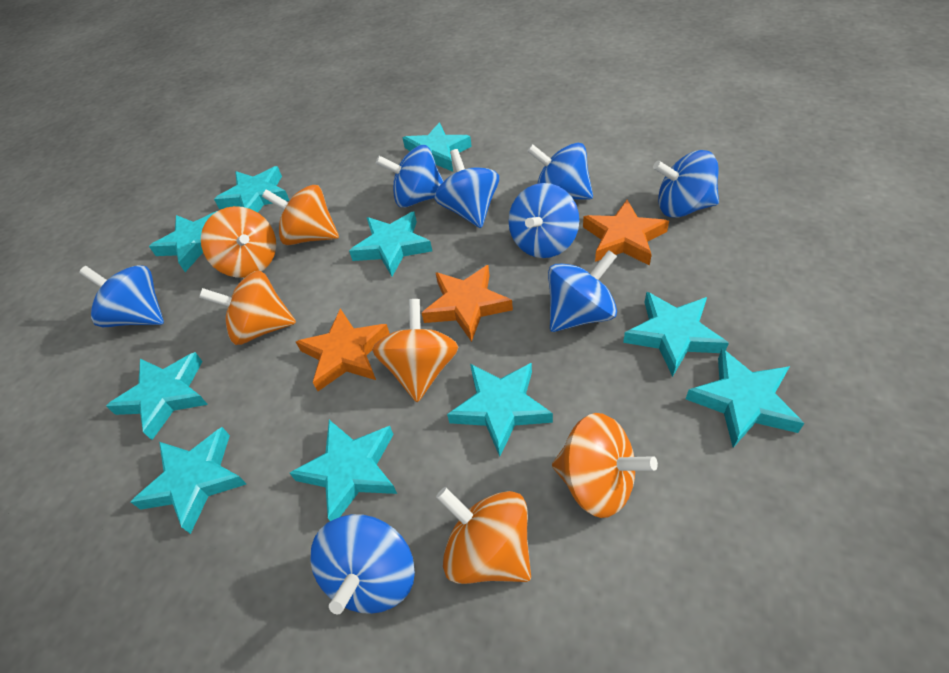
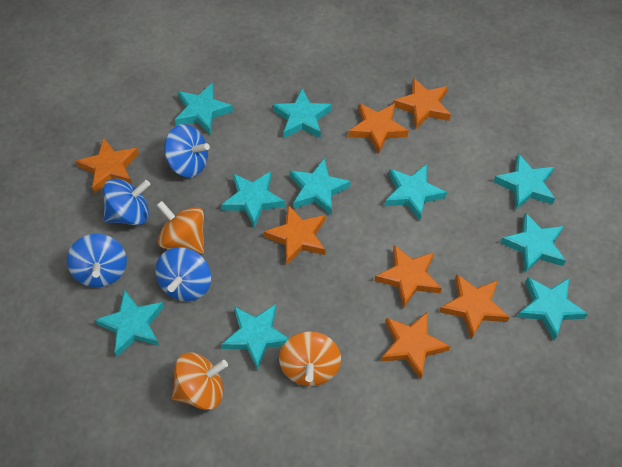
blue spinning top: [79,265,164,327] [311,514,415,614] [376,145,444,208] [434,149,499,228] [508,183,579,258] [527,143,593,200] [548,250,617,332] [653,150,719,218] = 8 -> [67,234,127,287] [103,179,150,225] [155,247,211,301] [164,124,210,177] = 4
orange spinning top: [199,271,296,345] [201,206,276,278] [262,185,339,245] [372,299,458,402] [436,487,531,584] [552,413,658,518] = 6 -> [157,201,204,254] [172,352,228,410] [279,331,341,386] = 3
orange star: [296,308,390,391] [422,265,513,342] [583,200,669,266] = 3 -> [76,137,139,193] [264,205,325,265] [348,103,409,154] [375,245,442,308] [381,311,450,380] [393,78,451,129] [439,274,509,340] = 7

